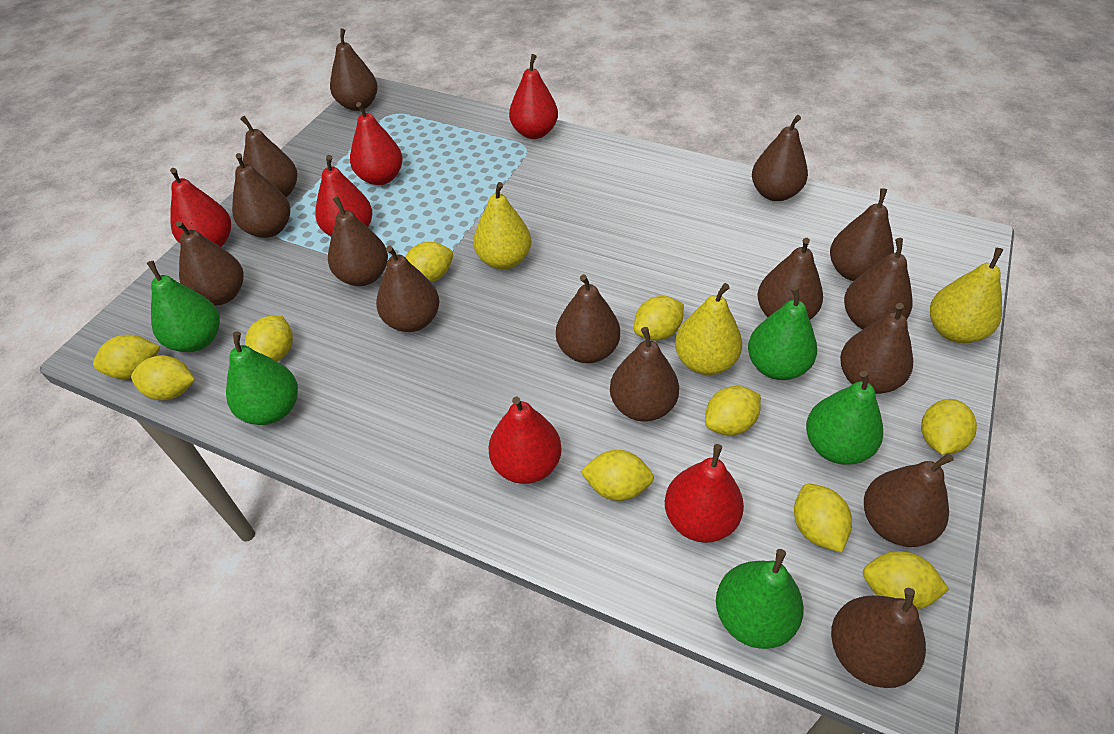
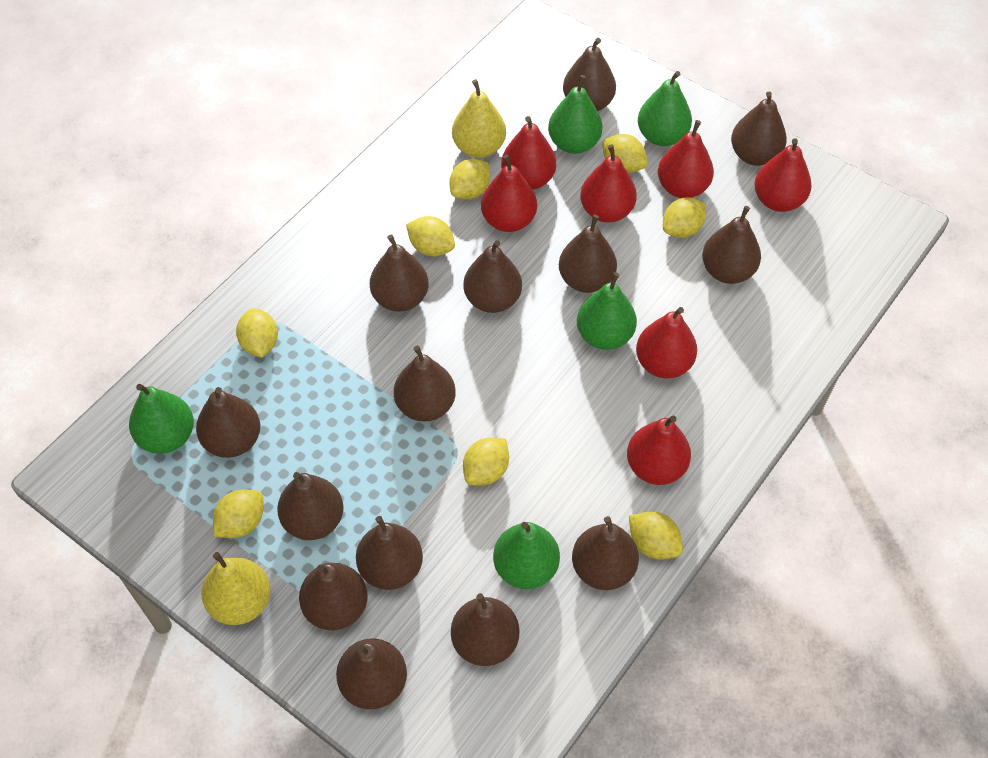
brown pear: [176,221,244,306] [232,153,290,238] [240,116,297,197] [328,196,388,286] [330,28,378,111] [376,246,439,332] [556,274,620,363] [610,327,679,422] [752,115,808,201] [757,238,823,320] [830,188,894,281] [831,588,926,688] [840,303,913,394] [844,238,913,329] [864,453,954,547] = 15 -> [196,387,260,458] [277,472,344,540] [299,563,368,630] [336,638,407,709] [356,516,423,590] [370,235,429,312] [394,346,456,422] [451,593,519,666] [463,240,522,313] [559,215,617,293] [563,38,616,111] [572,516,639,590] [702,206,761,284] [731,92,787,166] = 14
red pear: [170,168,231,247] [315,155,372,236] [350,102,403,185] [488,397,562,484] [509,54,558,139] [665,444,744,543] = 6 -> [481,154,537,232] [501,116,556,190] [580,144,637,223] [627,416,691,485] [636,307,697,378] [658,120,714,198] [754,138,811,212] = 7
yellow lemon: [93,335,160,379] [131,355,195,400] [245,316,293,362] [405,242,453,282] [580,450,654,501] [634,296,684,341] [705,386,761,436] [794,484,852,553] [863,551,949,609] [921,399,977,455] = 10 -> [213,489,263,538] [236,308,278,358] [406,216,455,256] [449,159,490,199] [463,438,509,486] [602,134,648,173] [629,512,683,559] [663,197,706,238] = 8
yellow pear: [473,182,532,270] [675,283,742,375] [930,248,1003,343] = 3 -> [201,552,271,625] [452,79,506,158] = 2

